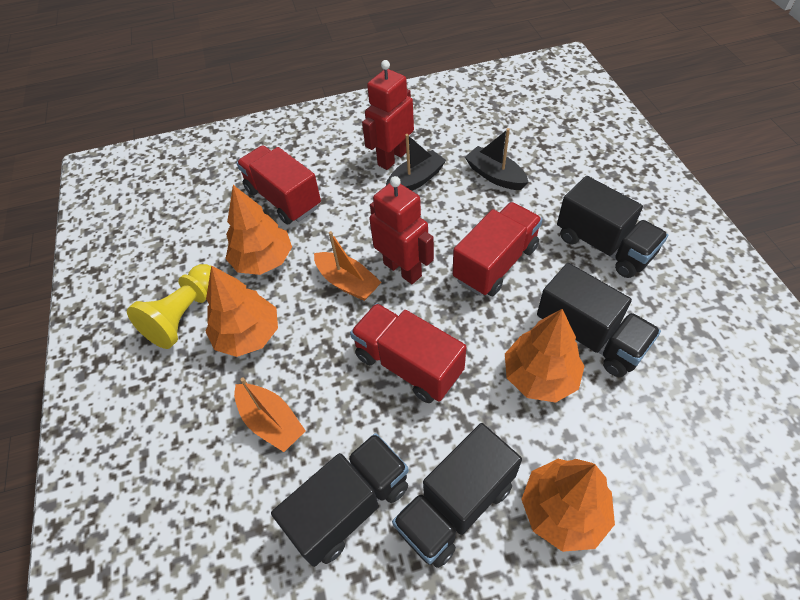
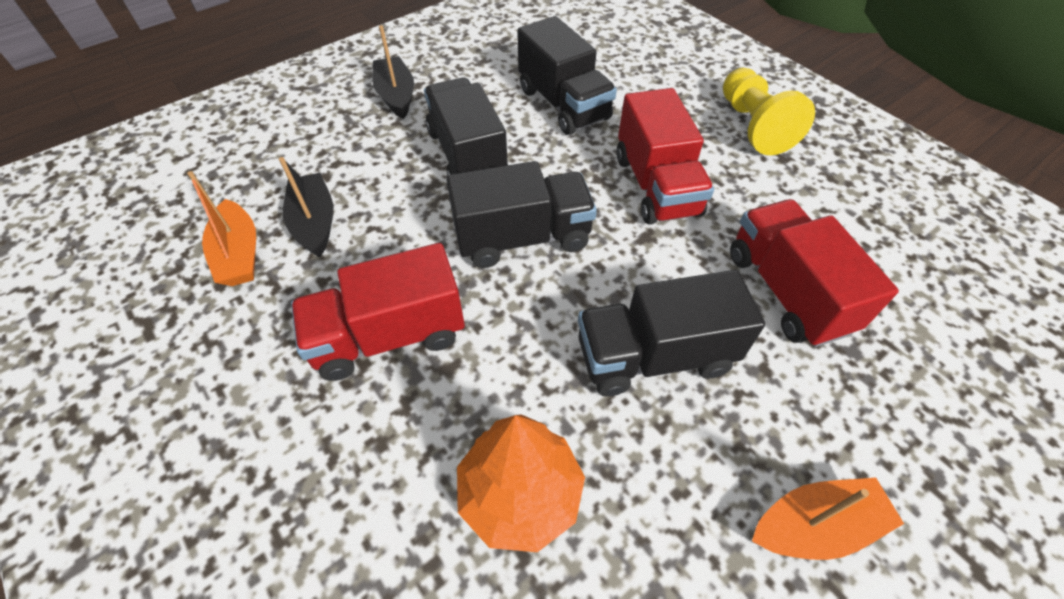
orange tree: [205,265,278,357] [225,185,292,275] [505,309,585,403] [521,459,615,552] = 4 -> [457,414,585,552] = 1
red robot: [362,60,414,170] [369,176,434,284] = 2 -> none = 0

